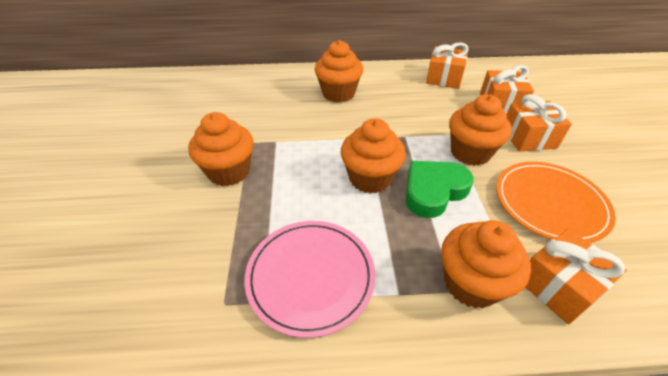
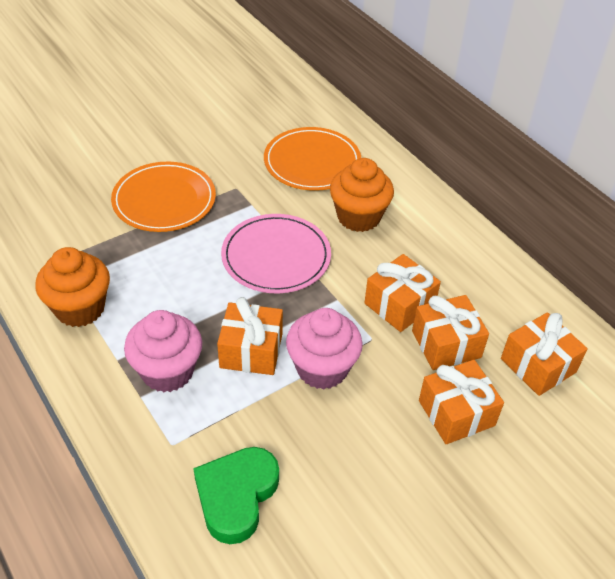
orange cupcake: [188,112,254,186] [314,40,363,103] [341,118,406,194] [441,220,531,309] [449,94,512,166] = 5 -> [35,247,110,327] [330,158,394,232] = 2
orange gift: [426,42,469,89] [480,65,534,114] [507,94,572,152] [526,229,627,324] = 4 -> [217,297,283,375] [364,254,441,332] [412,295,489,370] [419,360,504,444] [501,312,588,396] = 5
orange plate: [496,162,616,243] = 1 -> [111,162,216,232] [264,127,361,191] = 2
pink cupcake: none = 0 -> [124,310,202,392] [286,308,363,390] = 2

